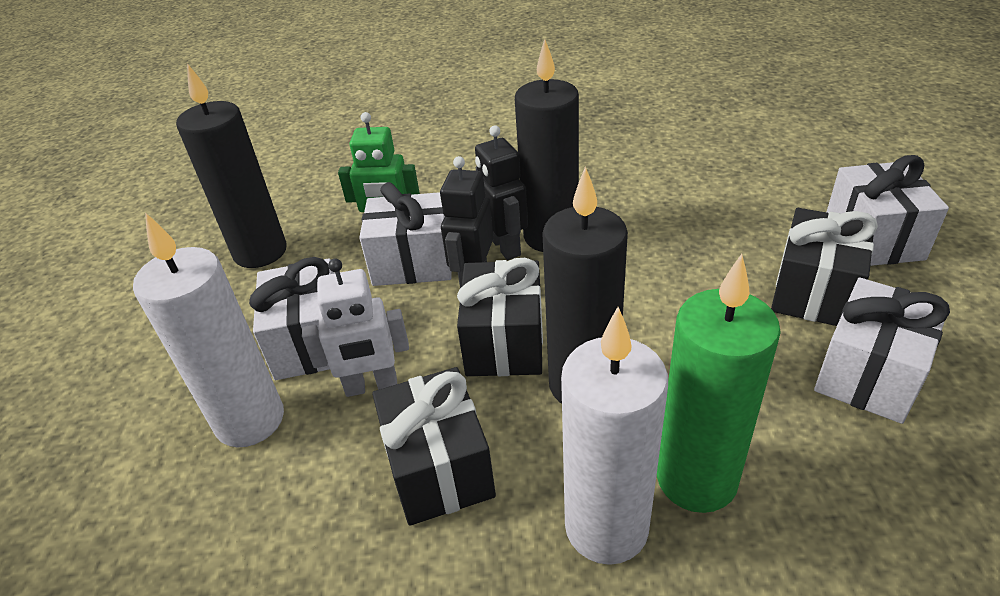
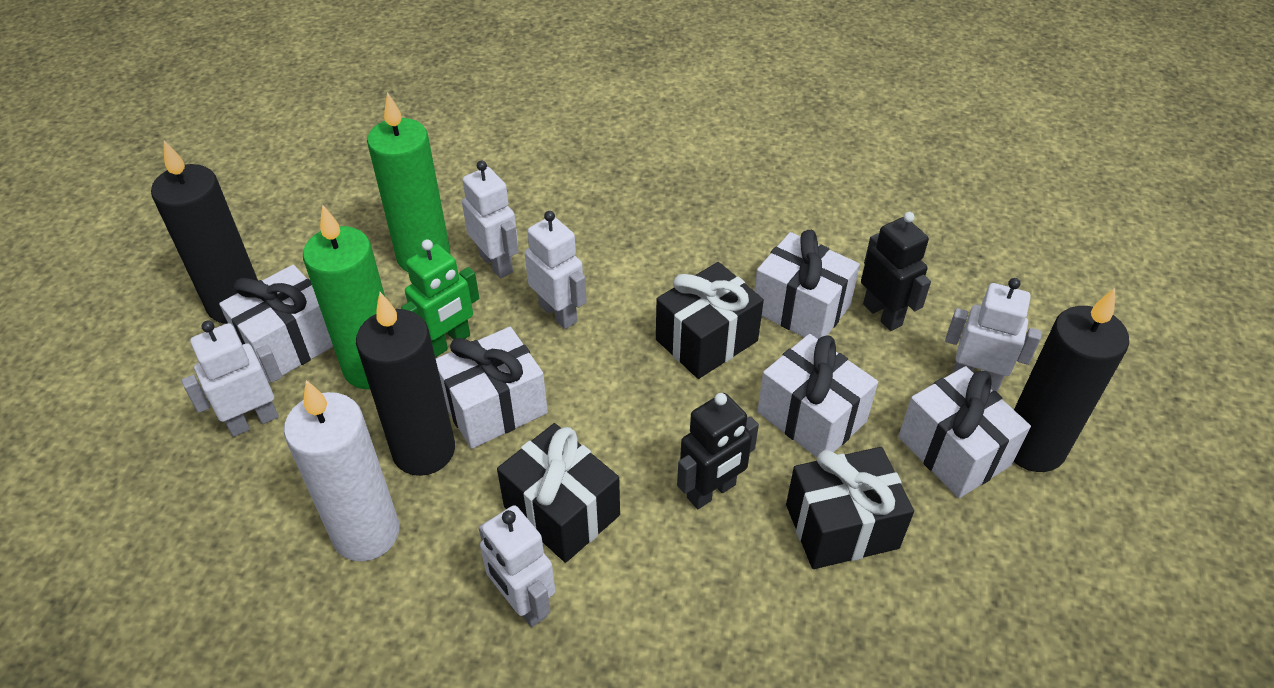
green candle: [657,254,781,513] = 1 -> [303,205,385,389] [367,92,450,272] = 2
white candle: [133,212,284,447] [561,307,668,565] = 2 -> [284,380,400,562] = 1
white gift: [249,257,335,380] [359,182,452,286] [814,278,950,424] [827,155,949,266] = 4 -> [219,265,333,383] [436,327,548,449] [754,230,860,339] [757,334,878,457] [898,366,1031,498] = 5
white robot: [302,258,409,397] = 1 -> [181,321,282,437] [462,160,519,278] [479,505,555,627] [525,211,587,329] [945,278,1042,392] = 5

